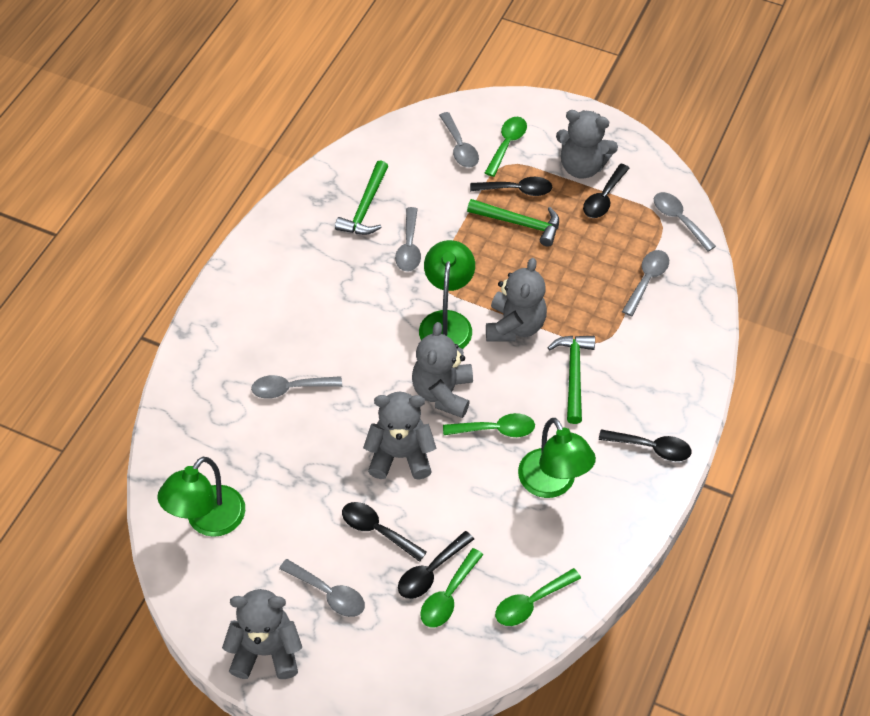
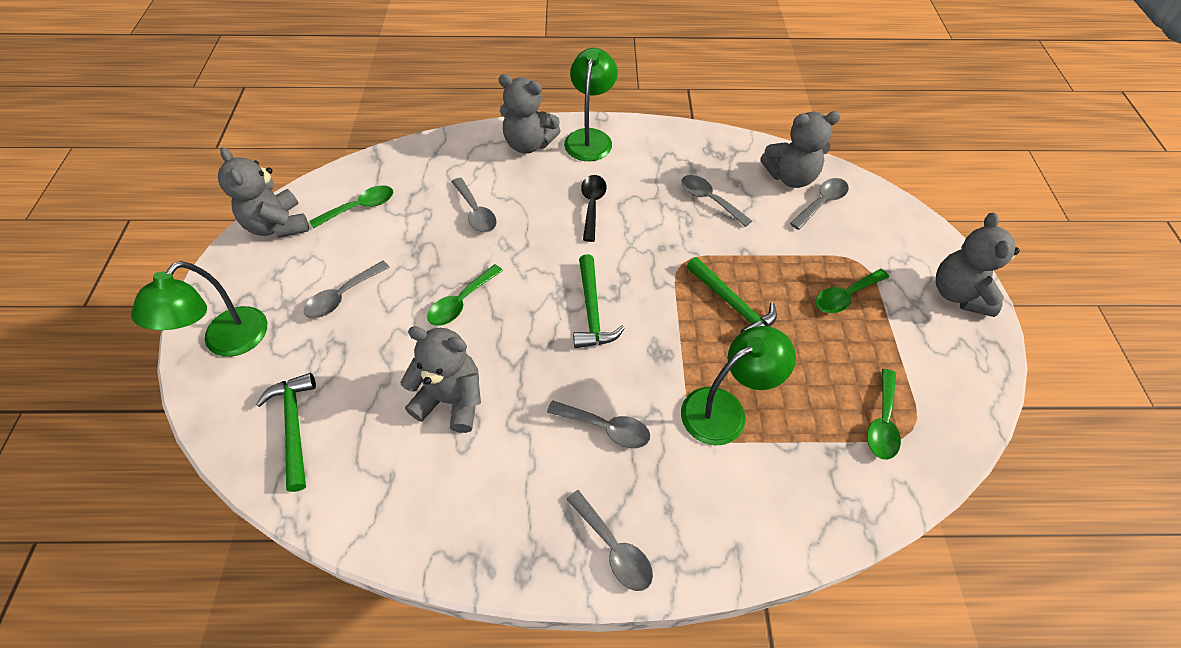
black spoon: [342,502,427,562] [398,531,474,599] [470,177,552,196] [583,164,630,218] [599,429,692,461] = 5 -> [581,175,607,242] = 1

